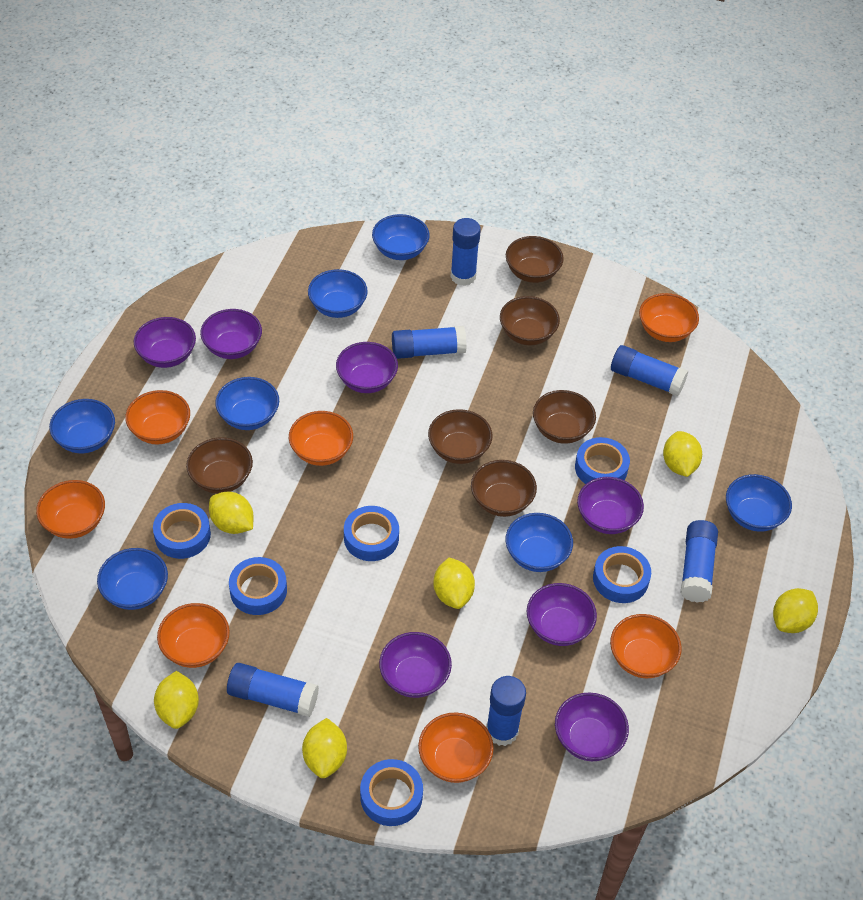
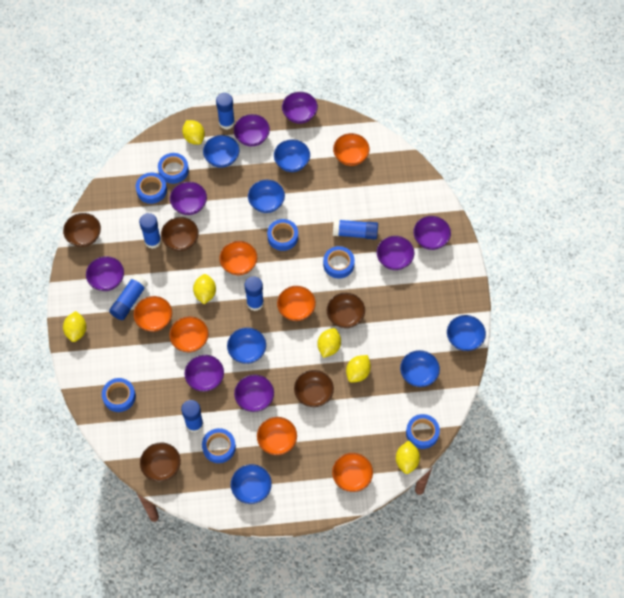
blue tape: [153,503,211,559] [229,557,287,615] [344,506,399,561] [360,759,423,826] [575,437,630,484] [593,546,651,603] = 6 -> [102,378,136,412] [136,172,167,204] [158,153,189,184] [202,428,236,463] [267,219,298,251] [323,246,355,279] [406,414,440,449] = 7
brown bowl: [186,437,253,494] [428,409,492,464] [471,460,537,517] [500,296,560,345] [506,236,564,283] [533,390,596,444] = 6 -> [63,213,101,247] [140,443,181,482] [161,217,199,251] [294,370,334,407] [327,293,365,328] = 5
purple bowl: [134,317,196,368] [200,309,262,359] [336,342,398,393] [379,632,452,698] [527,583,597,646] [555,692,629,761] [577,477,644,534] = 7 -> [86,256,124,291] [170,182,207,215] [184,355,224,392] [234,114,270,146] [234,375,274,412] [282,92,318,124] [377,236,414,270] [413,216,451,250] = 8

